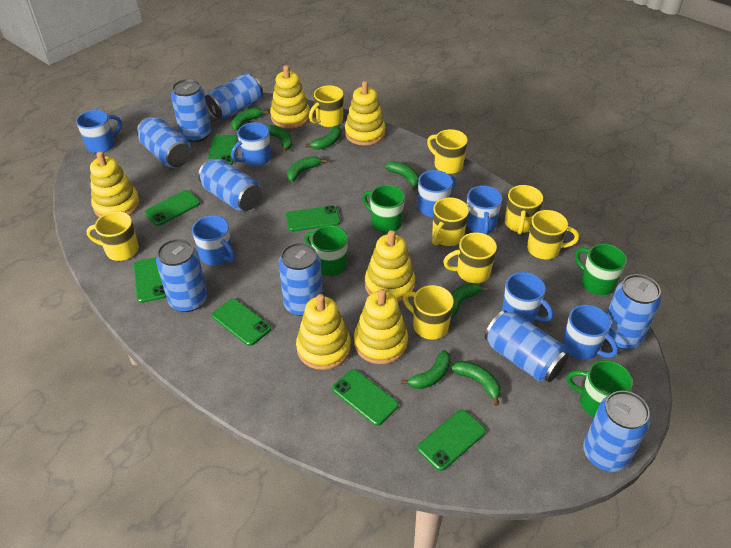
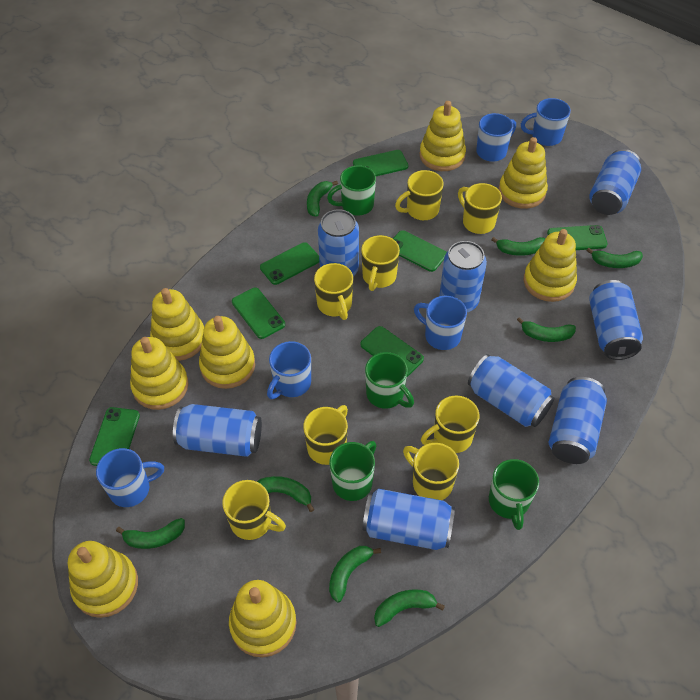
blue can: [137,117,191,168] [156,239,208,312] [171,79,211,142] [198,158,261,212] [205,73,263,120] [278,243,323,316] [485,310,569,382] [583,391,650,472] [607,274,661,349] = 9 -> [173,404,262,457] [318,209,359,276] [362,489,455,550] [439,241,487,312] [468,354,554,427] [549,377,607,464] [589,149,641,215] [589,280,643,360] = 8
blue mug: [76,110,122,153] [192,215,235,265] [231,122,271,166] [418,170,456,217] [466,186,502,234] [502,272,553,323] [563,305,618,360] = 7 -> [96,448,164,507] [267,341,311,399] [414,296,467,350] [476,113,516,162] [521,98,571,146] = 5
yellow stacking toy: [90,151,140,217] [270,65,310,129] [296,294,351,370] [345,81,385,146] [354,289,408,364] [365,230,415,302] = 6 -> [68,541,138,618] [130,337,188,410] [150,288,204,361] [199,316,255,389] [229,580,297,657] [420,101,466,171] [499,137,548,209] [524,229,577,302] = 8

